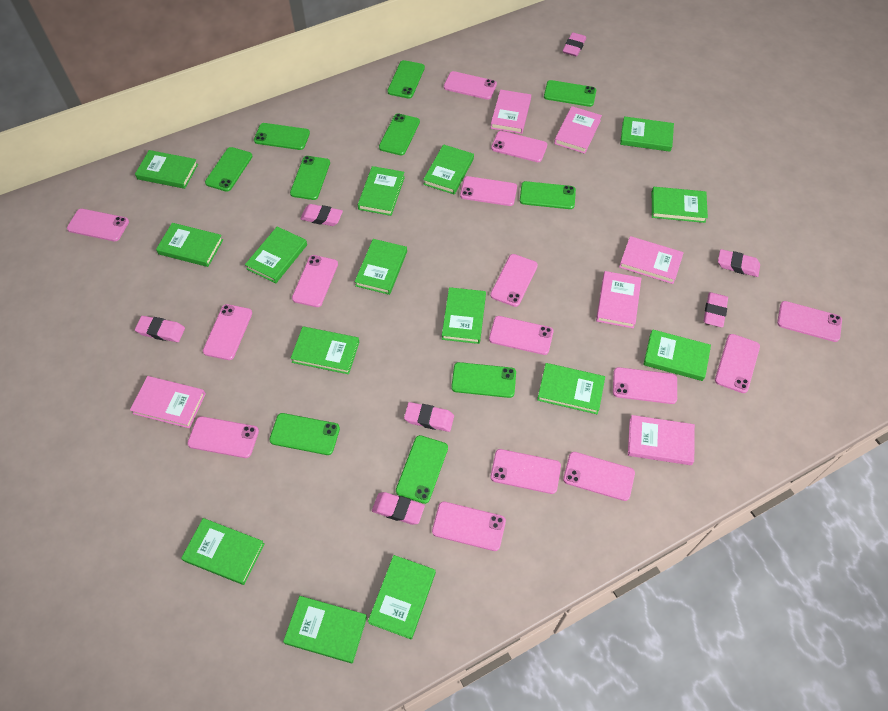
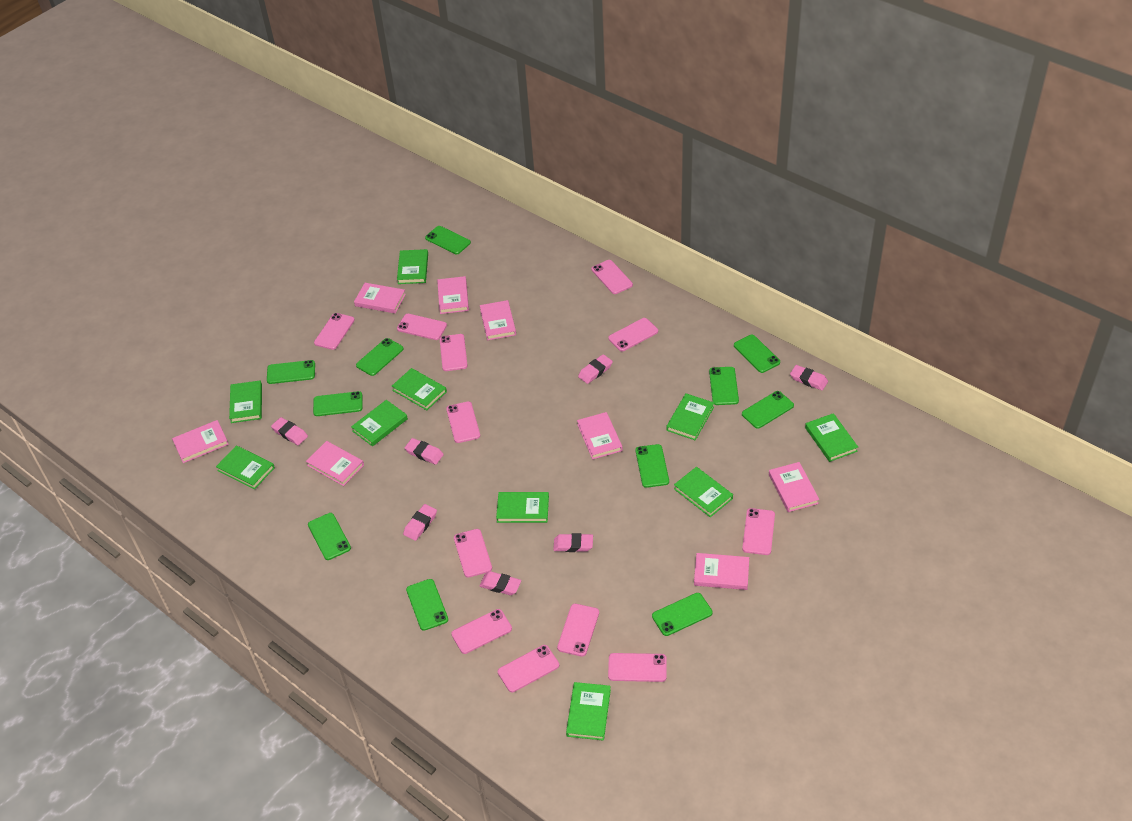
green book: [135,150,198,189] [156,223,223,267] [181,518,264,585] [245,227,307,283] [283,596,367,663] [291,326,359,374] [355,239,407,295] [358,166,405,216] [368,555,436,639] [423,144,474,194] [442,287,486,344] [537,363,605,414] [620,116,674,152] [643,329,711,381] [652,187,708,223] = 15 -> [216,445,275,490] [229,381,262,423] [351,400,408,446] [392,368,447,410] [397,249,428,284] [496,492,549,523] [566,682,611,741] [666,393,714,440] [674,467,733,517] [805,413,858,462] = 10
green phone: [205,147,253,192] [254,123,310,150] [269,413,340,455] [290,156,330,200] [379,114,420,155] [387,60,425,98] [396,435,448,504] [451,362,516,398] [520,181,576,209] [544,80,596,107] = 10 -> [267,360,315,384] [308,513,351,560] [313,391,363,416] [356,338,404,376] [406,579,448,631] [425,226,471,254] [636,444,669,488] [652,593,713,636] [709,367,739,405] [734,335,780,373] [742,391,794,429] = 11
pink book: [130,376,206,428] [491,90,531,134] [554,106,602,154] [596,271,641,329] [619,236,684,284] [628,415,695,465] = 6 -> [172,420,229,463] [306,441,364,486] [354,283,406,313] [437,276,469,314] [480,300,516,340] [577,412,623,459] [694,553,749,590] [769,462,819,512] = 8
pink phone: [67,209,129,241] [187,416,259,458] [203,304,252,360] [292,255,338,307] [432,502,506,551] [444,71,497,100] [460,176,517,206] [489,316,554,355] [490,254,538,307] [491,131,547,162] [491,449,561,494] [563,452,635,501] [613,367,677,404] [715,334,760,393] [777,301,842,342] = 15 -> [314,313,355,350] [397,314,447,340] [440,334,468,371] [446,401,480,443] [451,609,512,654] [454,529,492,578] [498,645,559,692] [557,604,599,657] [591,260,633,294] [608,318,658,352] [608,653,667,682] [742,508,775,555] = 12

